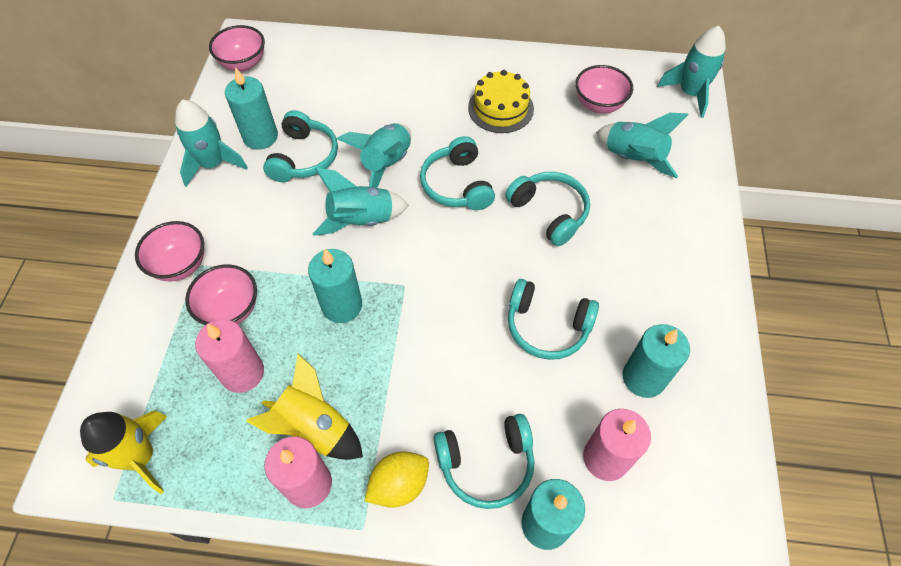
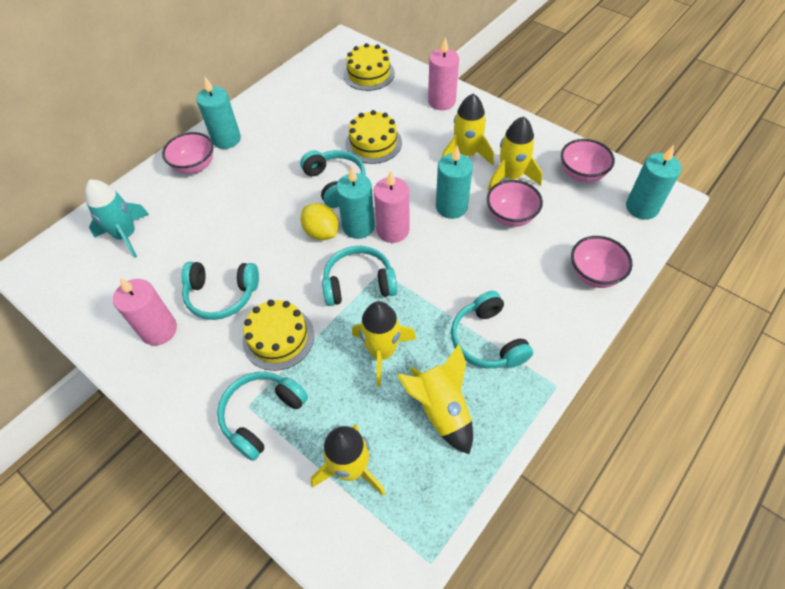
turquoise rocket: [175,100,248,187] [313,168,409,236] [337,123,411,188] [596,113,689,178] [657,26,726,118] = 5 -> [85,179,149,258] = 1
yellow cake: [468,70,534,133] = 1 -> [243,300,314,371] [343,43,395,91] [345,110,402,164] = 3
yellow rocket: [80,410,167,494] [246,354,363,460] = 2 -> [311,424,385,496] [352,301,416,387] [397,344,473,454] [442,94,494,165] [488,116,542,191] = 5

